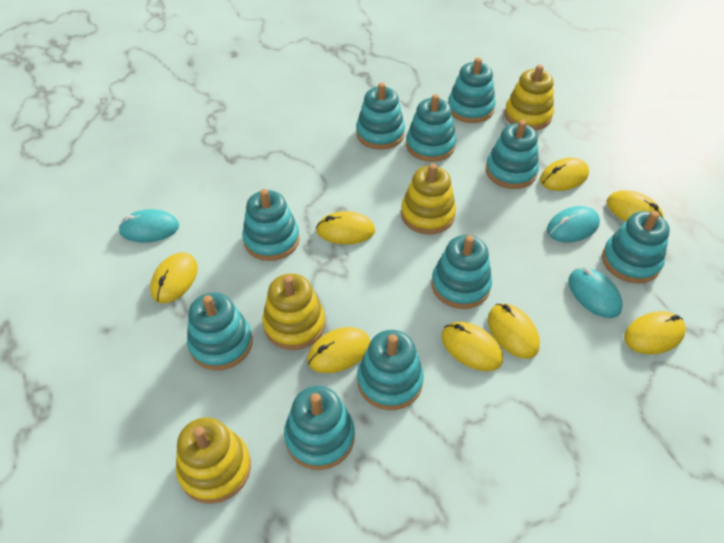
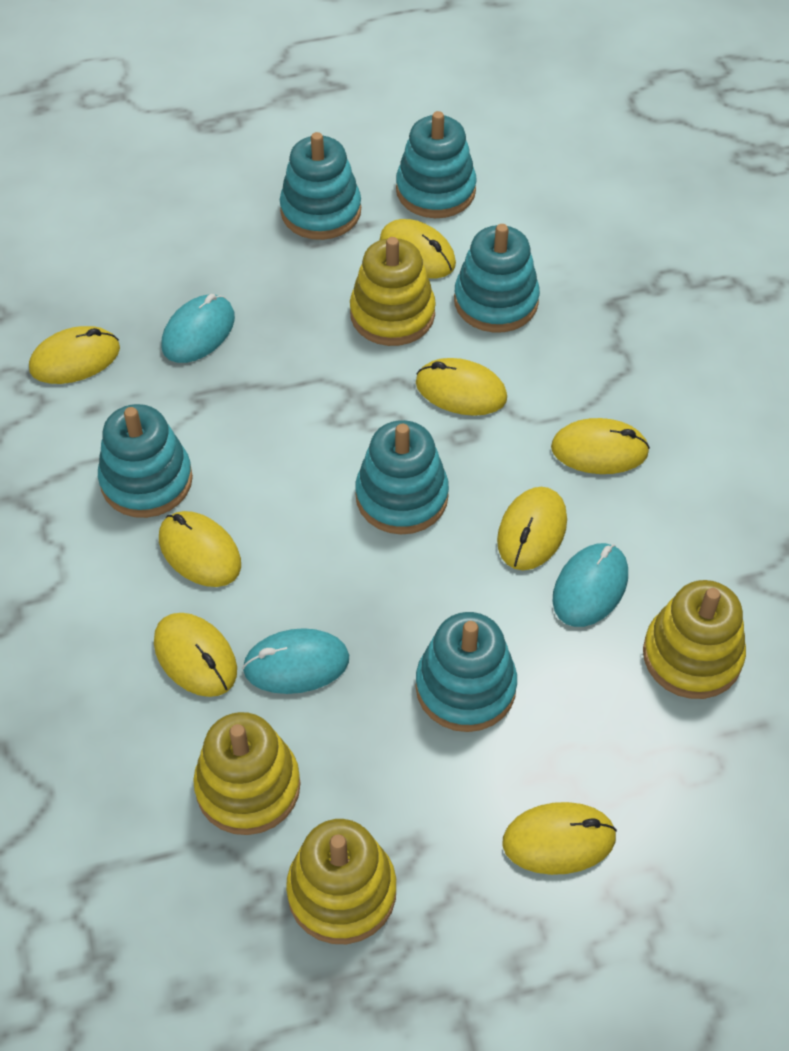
turquoise stacking toy: [187,292,253,370] [242,189,300,261] [284,386,355,470] [356,83,405,150] [357,330,424,410] [406,94,456,162] [431,235,492,309] [448,58,496,123] [486,120,539,189] [602,211,670,284] = 10 -> [98,404,193,518] [280,132,361,240] [355,420,449,535] [396,111,477,218] [416,612,517,732] [454,224,540,332] = 6

